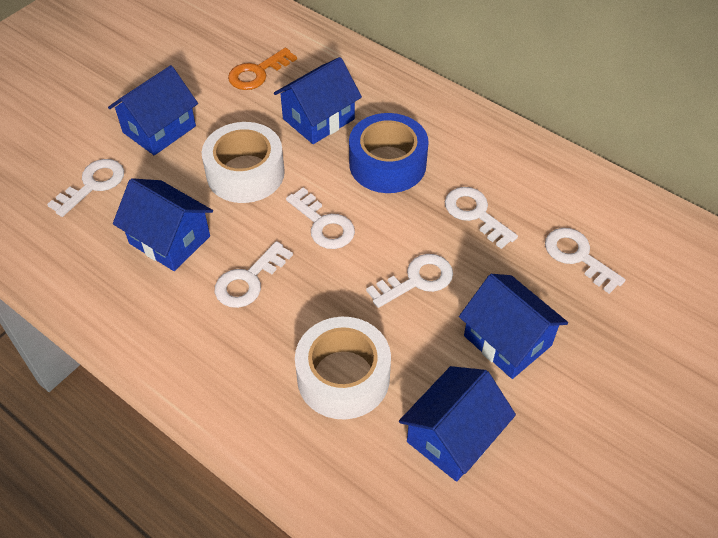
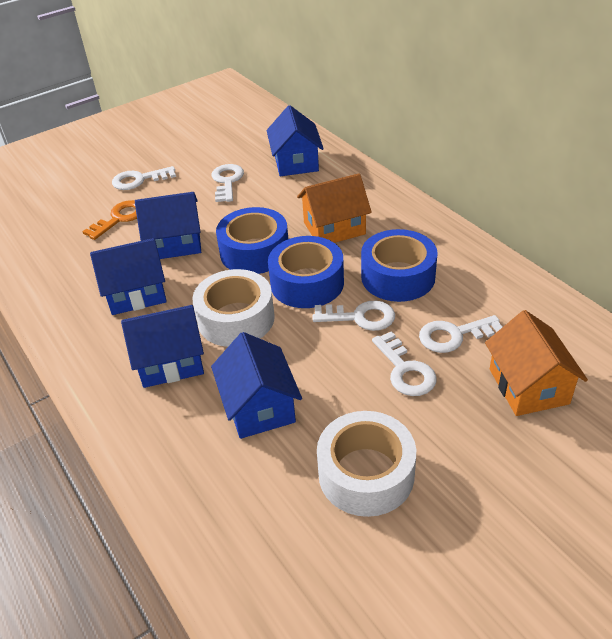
blue tape: [349,113,429,193] = 1 -> [216,207,288,274] [268,236,344,308] [361,229,438,302] = 3
orange house: none = 0 -> [297,173,372,243] [485,310,588,416] = 2
white key: [47,159,124,217] [215,241,293,308] [286,187,355,249] [366,254,453,308] [445,187,518,249] [545,228,626,294] = 6 -> [112,166,176,190] [212,164,244,202] [313,301,395,331] [372,331,437,396] [419,315,503,353] = 5

